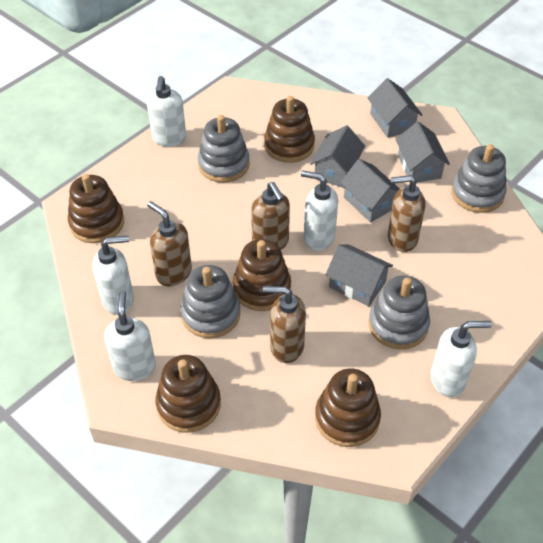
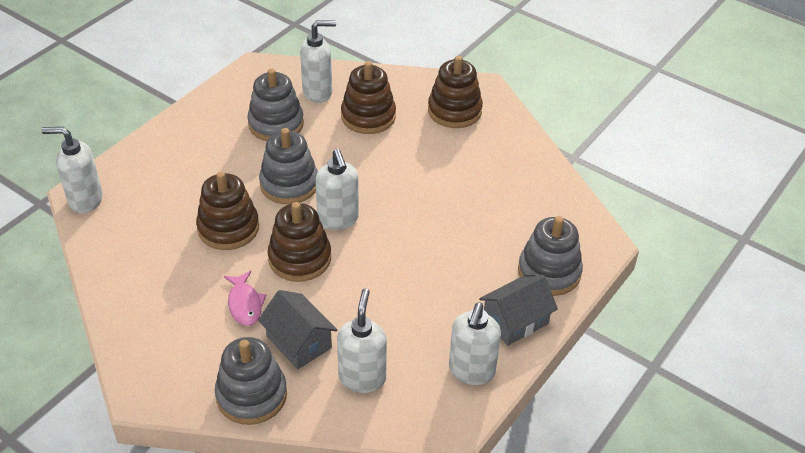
brown soap dispenser: [147,201,192,286] [251,182,290,250] [263,286,306,363] [388,175,425,252] = 4 -> none = 0
brown stacking toy: [68,174,124,243] [156,355,221,433] [233,239,291,311] [264,96,315,163] [315,368,381,447] = 5 -> [196,172,259,250] [267,202,331,282] [341,61,396,134] [428,56,483,128] = 4
grey house: [310,125,365,188] [325,244,393,306] [340,159,400,223] [368,78,422,138] [396,122,450,182] = 5 -> [258,290,337,369] [479,275,558,346] = 2
pink fish: none = 0 -> [224,271,267,326] = 1

